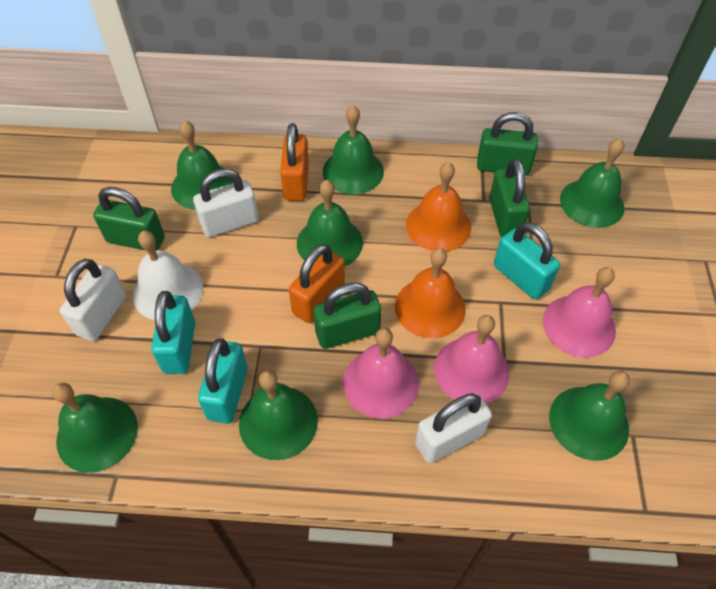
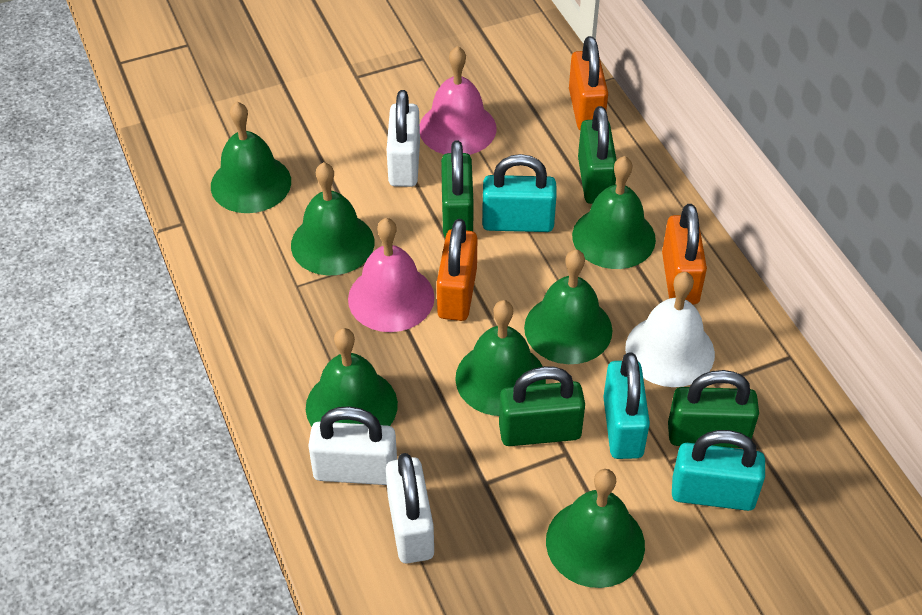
orange bell: [395,248,466,338] [406,162,471,251] = 2 -> none = 0
orange padlock: [280,123,309,201] [289,244,345,323] = 2 -> [437,219,477,321] [569,36,608,130] [662,204,707,305] = 3
pink bell: [343,328,419,418] [434,315,510,404] [543,267,616,358] = 3 -> [348,218,435,332] [420,46,496,155] = 2

